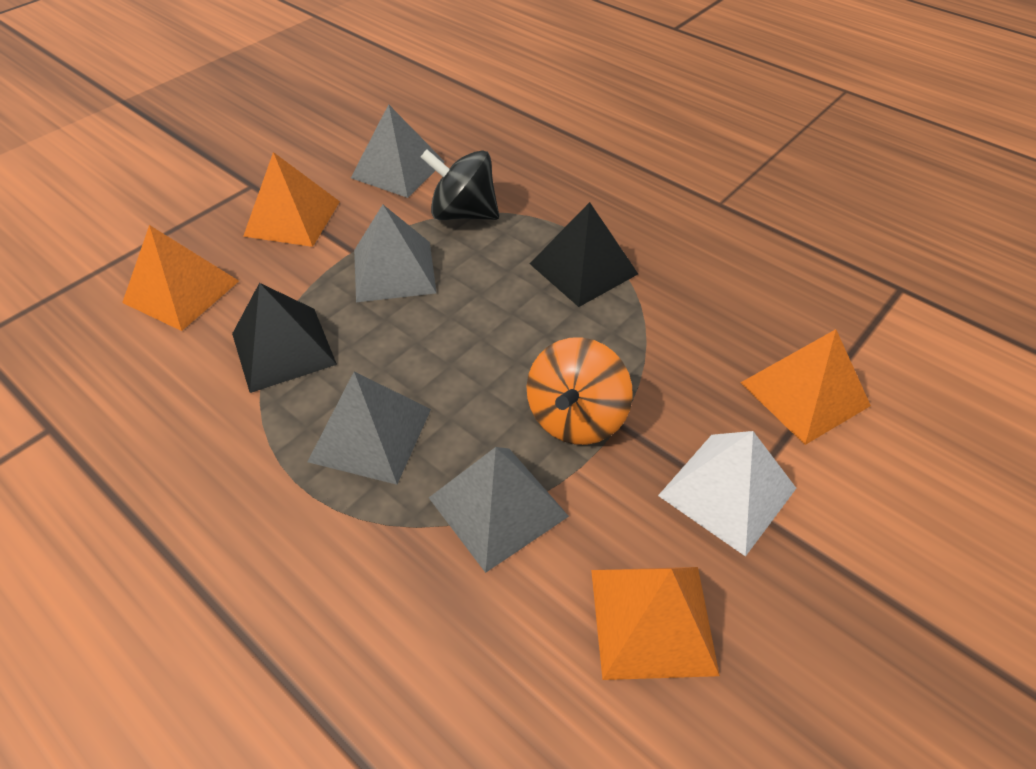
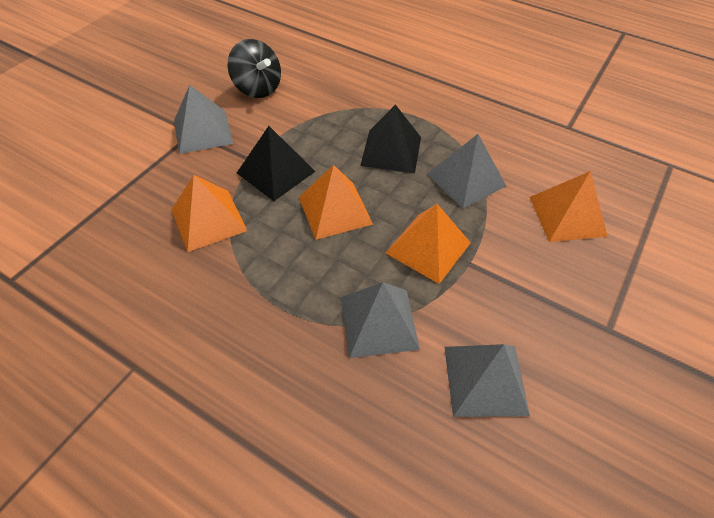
orange spinning top: [527,337,633,445] = 1 -> none = 0
white pyramid: [658,431,796,557] = 1 -> none = 0

